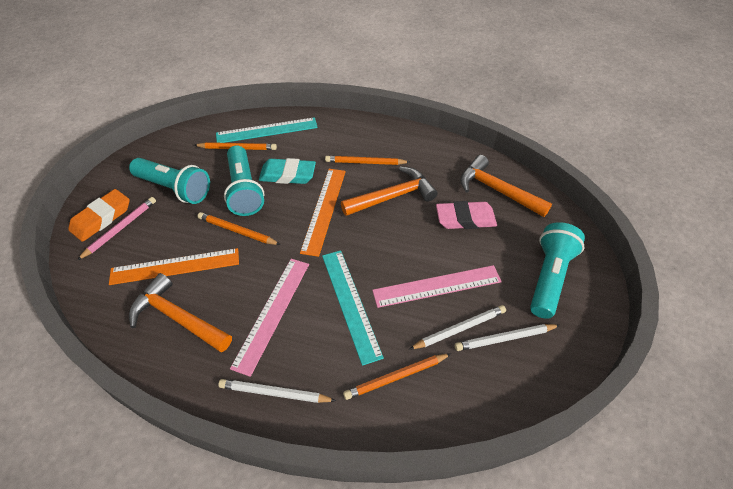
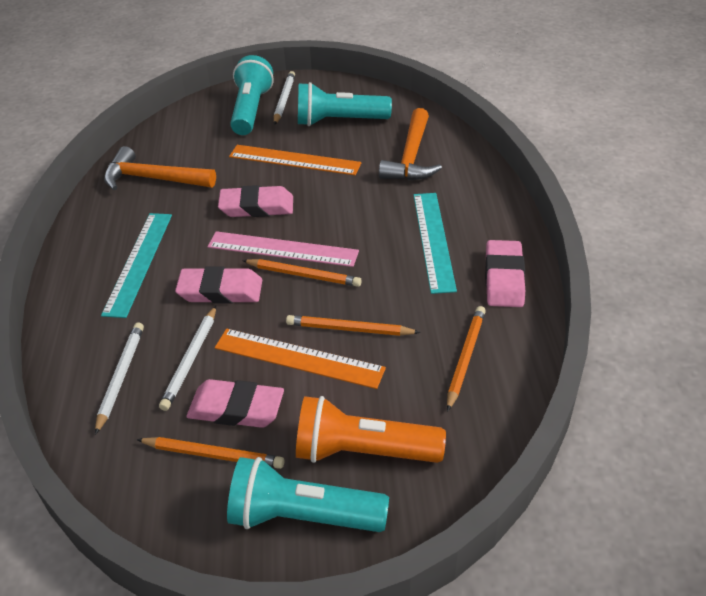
orange eraser: [68,189,130,242] = 1 -> none = 0
orange flashlight: none = 0 -> [296,396,446,463] = 1
orange hammer: [129,273,232,352] [341,166,437,216] [460,155,552,217] = 3 -> [104,146,216,190] [379,108,442,181] = 2
pink eraser: [436,201,497,229] = 1 -> [175,267,262,304] [186,379,284,428] [218,185,293,217] [485,240,525,307] = 4
pink pencil: [77,197,156,260] = 1 -> none = 0
pink ruler: [230,259,309,377] [372,265,502,308] = 2 -> [208,231,359,267] = 1
turquoise eraser: [259,158,316,184] = 1 -> none = 0

